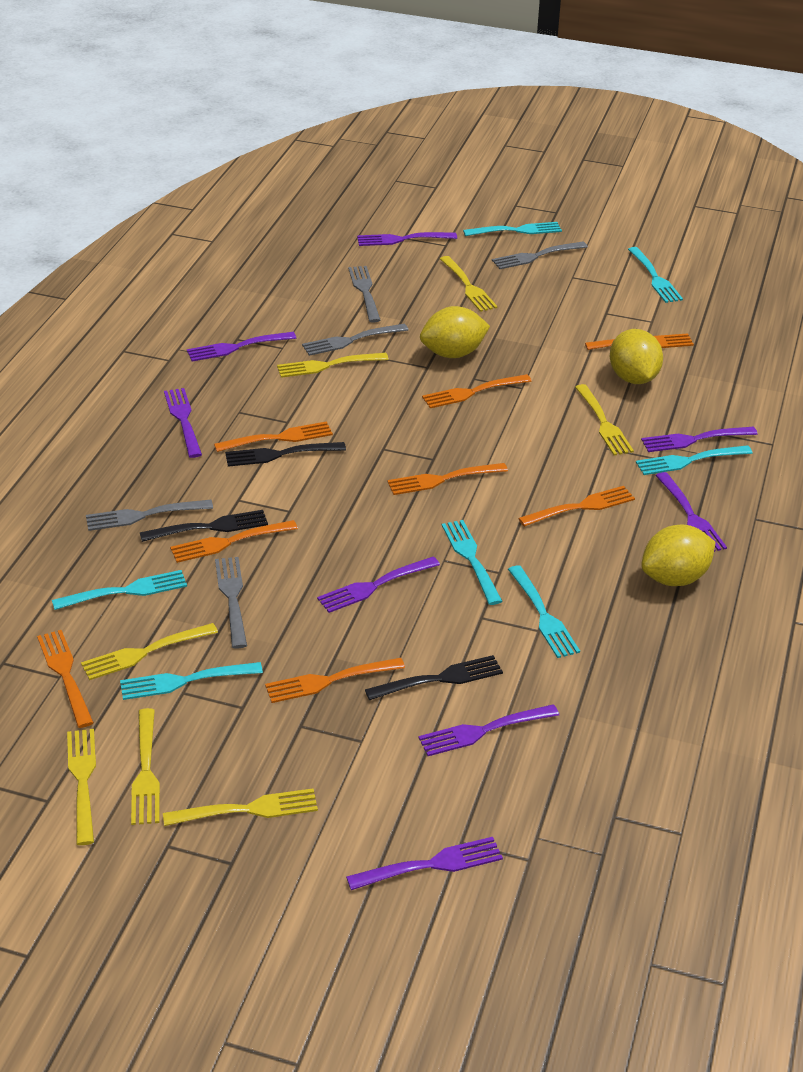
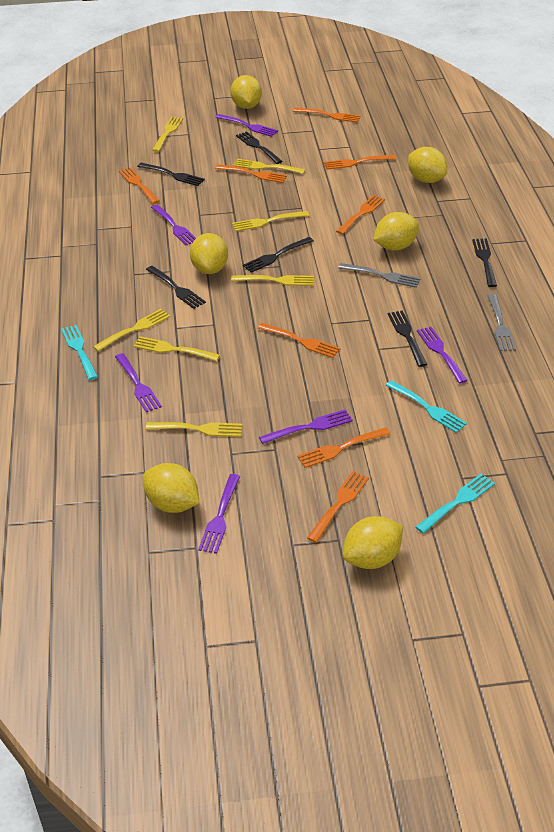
black fork: [140,510,268,542] [225,442,346,467] [365,655,503,700] = 3 -> [137,163,205,186] [146,266,206,309] [236,131,283,164] [243,237,314,273] [388,311,428,367] [472,239,497,287] = 6
grey fork: [86,500,213,531] [215,557,247,649] [302,324,408,356] [348,266,381,323] [492,242,588,269] = 5 -> [338,263,421,288] [488,294,516,351] = 2
purple fork: [164,388,202,458] [187,332,296,362] [317,557,440,613] [346,837,503,890] [357,232,457,246] [418,704,559,756] [641,427,758,452] [655,472,727,552] = 8 -> [115,353,162,413] [151,205,196,246] [198,474,240,554] [215,114,278,137] [259,409,353,444] [417,327,468,384] = 6
turquoise fork: [52,570,187,610] [120,662,263,700] [442,520,503,605] [463,222,562,236] [508,565,580,658] [628,247,683,303] [636,445,753,475] = 7 -> [61,325,98,380] [386,380,467,433] [415,474,495,534] = 3
yellow lemon: [420,306,490,358] [610,329,663,384] [641,525,715,586] = 3 -> [143,463,199,513] [190,233,228,274] [230,75,262,109] [343,516,403,569] [373,212,419,251] [408,147,447,183] = 6

